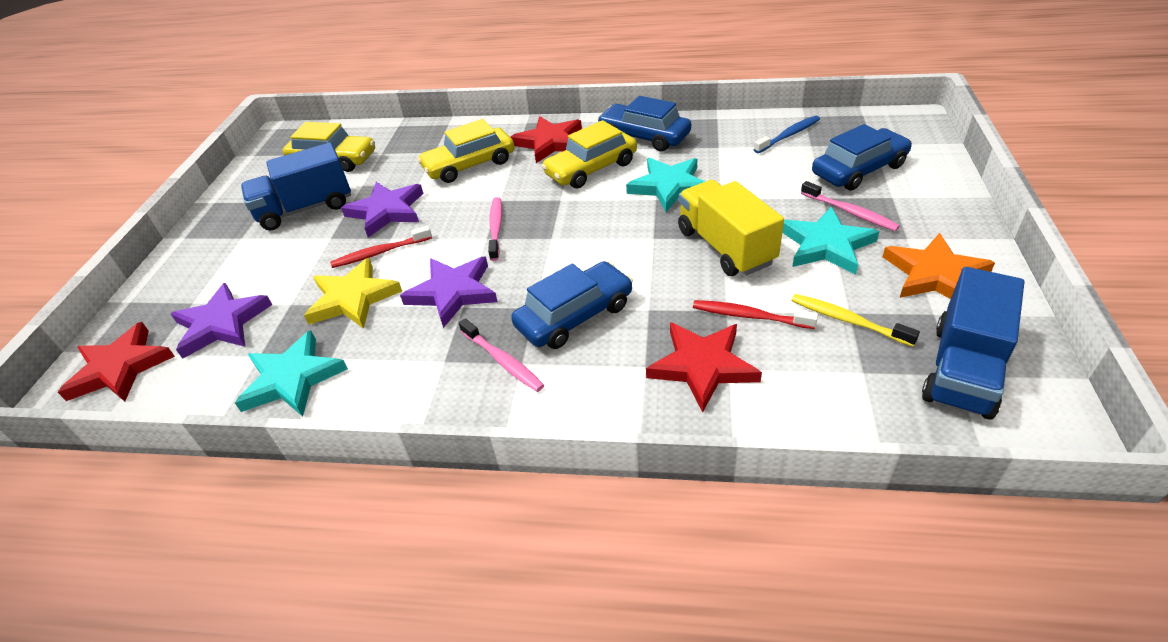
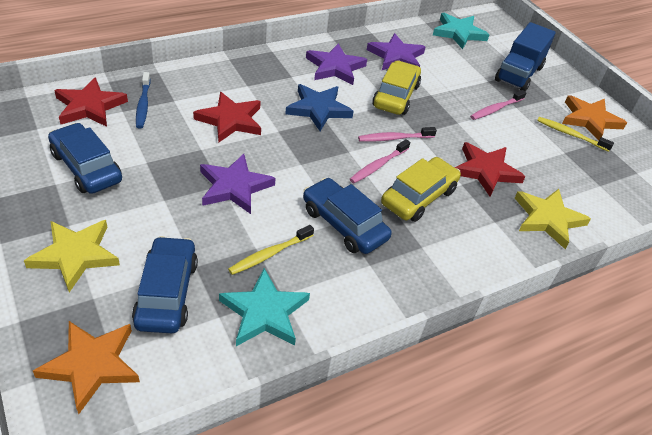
blue star: none = 0 -> [285,84,354,131] = 1
blue truck: [241,142,351,230] [922,267,1024,420] = 2 -> [495,22,556,91] = 1
orange star: [882,233,995,299] = 1 -> [33,321,140,414] [562,95,627,141] = 2
red toothbrush: [330,226,432,268] [693,300,818,329] = 2 -> none = 0
turquoise star: [235,330,348,417] [626,158,705,212] [782,207,880,275] = 3 -> [219,268,310,346] [433,13,489,49] = 2
yellow car: [283,122,375,172] [417,119,515,183] [541,120,637,188] = 3 -> [372,61,421,115] [381,157,461,222] = 2
yellow star: [304,258,402,329] = 1 -> [24,220,120,292] [515,189,591,249] = 2
yellow toothbrush: [791,294,920,347] = 1 -> [228,225,314,275] [537,117,614,152] = 2
yellow truck: [678,180,784,276] = 1 -> none = 0

